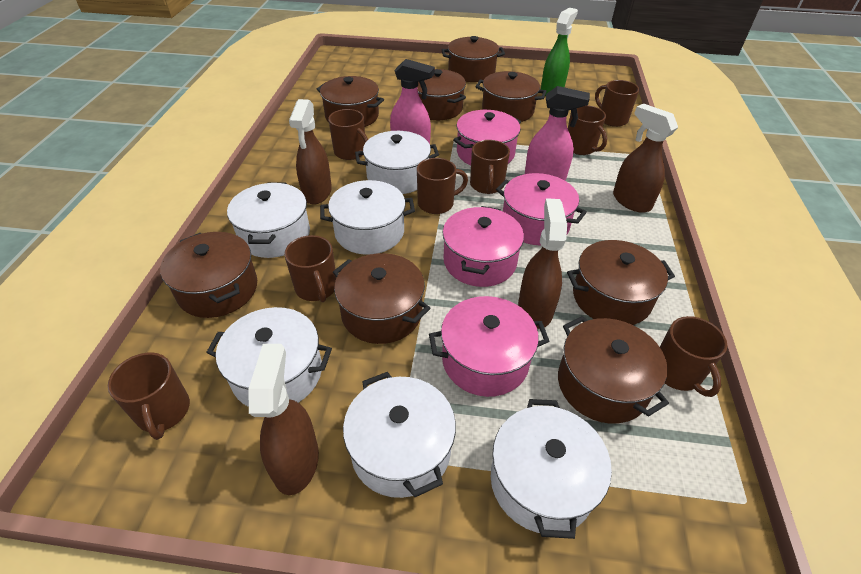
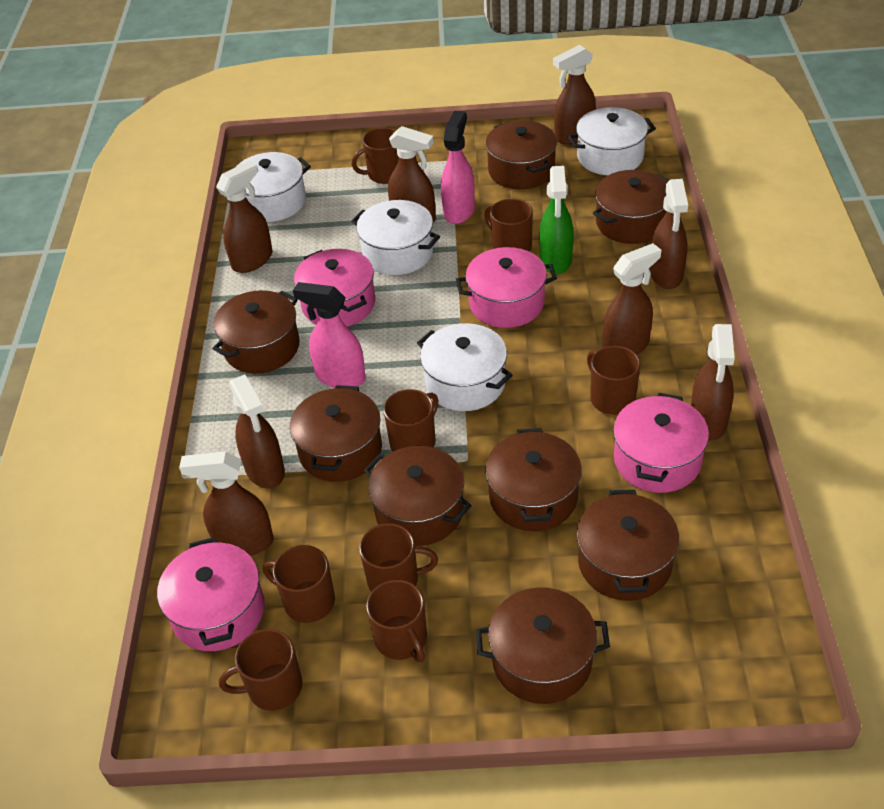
brown spray bottle: [249,344,319,495] [289,99,332,205] [518,198,567,329] [613,104,678,213] = 4 -> [179,451,274,556] [216,161,273,273] [229,374,285,489] [388,126,436,223] [553,45,596,145] [602,243,661,354] [650,179,688,289] [691,324,735,440] = 8
white pot: [206,307,332,407] [227,183,310,258] [320,180,415,255] [343,372,456,498] [355,131,439,194] [491,399,612,539] = 6 -> [236,152,311,222] [351,200,440,275] [417,323,513,411] [568,107,656,175] = 4

